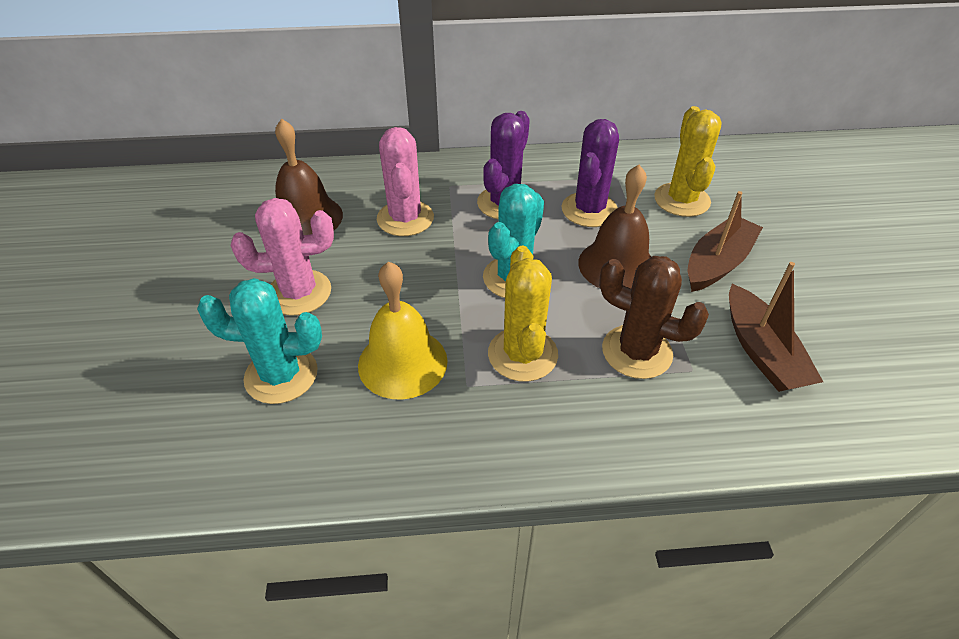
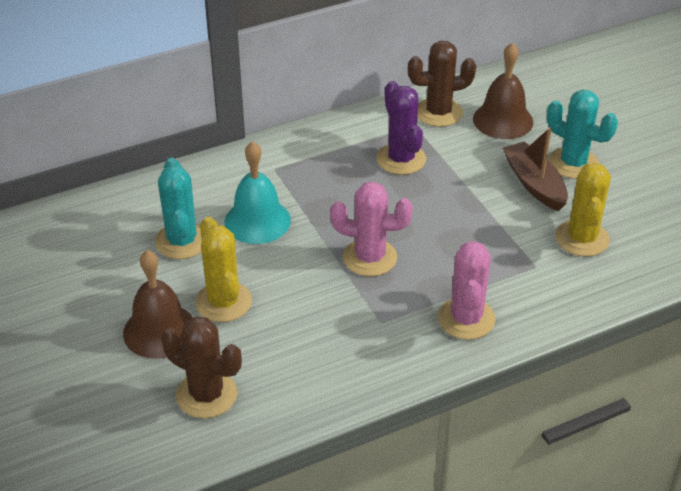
brown boat: [688,191,763,292] [729,262,823,392] = 2 -> [503,128,568,211] = 1
brown cactus: [599,256,709,379] = 1 -> [162,317,242,418] [408,41,477,127] = 2
purple cactus: [477,111,530,219] [562,119,619,227] = 2 -> [377,81,426,175] = 1
turquoise bell: none = 0 -> [225,141,291,244] = 1
yellow bell: [358,261,448,400] = 1 -> none = 0

